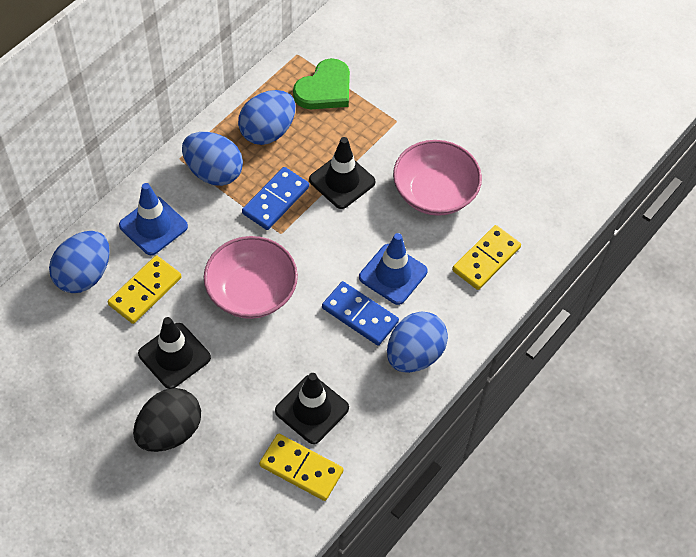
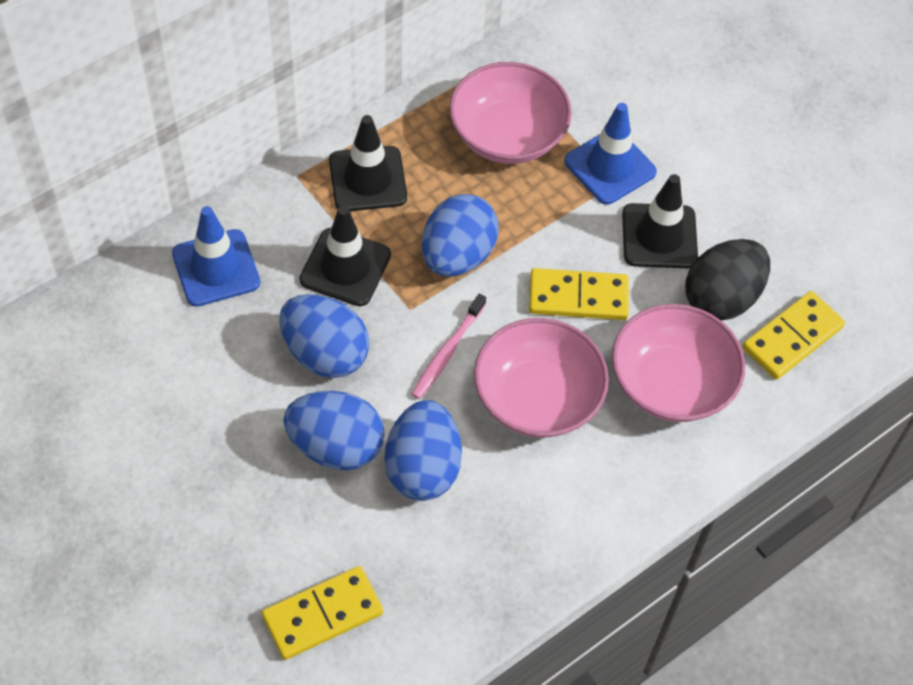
blue domino: [242,167,309,230] [322,281,399,346] = 2 -> none = 0
green heart: [293,58,350,109] = 1 -> none = 0
pink bowl: [204,236,298,319] [393,140,482,216] = 2 -> [449,62,572,164] [474,318,609,438] [612,304,745,422] = 3
pink toothbrush: none = 0 -> [411,294,486,399] = 1

